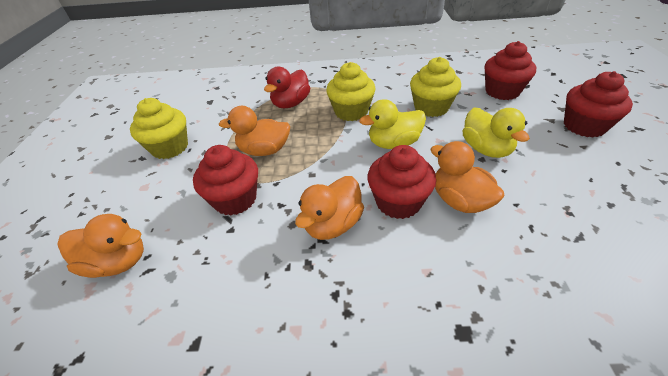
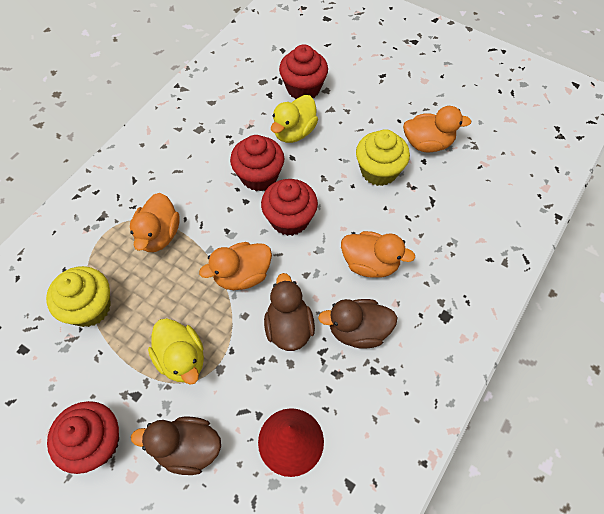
brown duck: none = 0 -> [131,417,221,475] [264,273,315,351] [318,299,398,348] = 3
red cone: none = 0 -> [258,408,324,477] = 1
red duck: [264,67,310,108] = 1 -> none = 0
yellow cupcake: [130,98,188,159] [326,62,376,121] [410,57,461,117] = 3 -> [46,266,111,327] [356,129,410,186] = 2

